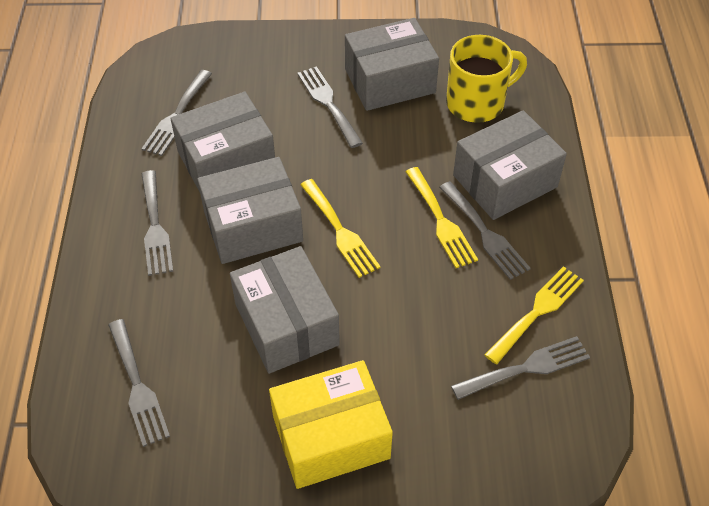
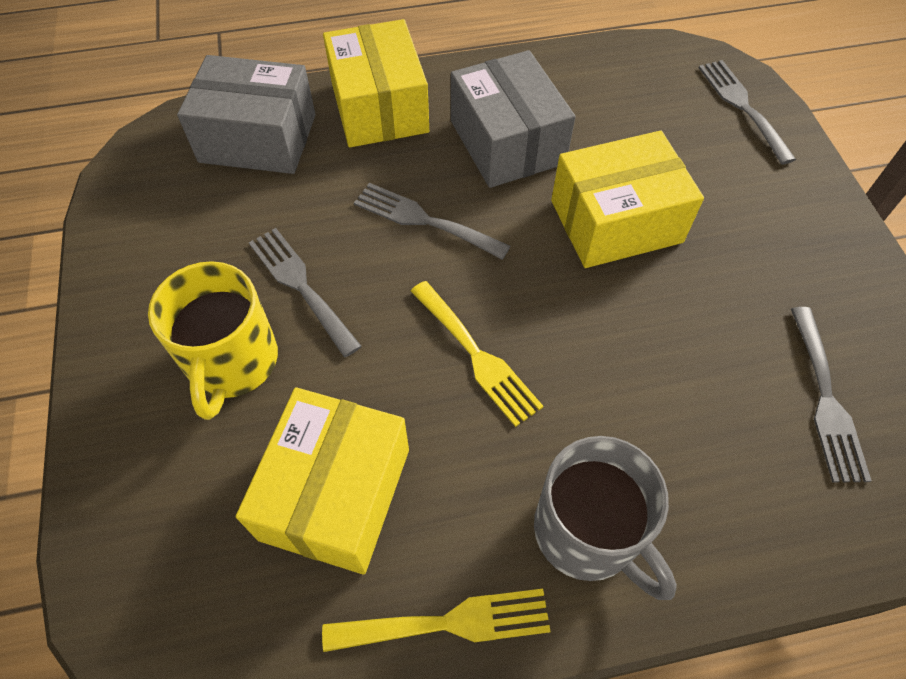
grey box: [170,92,275,192] [197,157,303,264] [230,246,340,374] [345,18,439,111] [453,110,567,220] = 5 -> [177,55,316,174] [451,50,575,188] = 2
grey fork: [108,319,170,447] [141,70,212,156] [141,170,173,276] [297,66,363,148] [439,181,531,280] [451,336,590,400] = 6 -> [249,228,362,357] [354,183,510,260] [699,60,796,165] [791,307,872,483] = 4
grey mug: none = 0 -> [534,436,677,600] = 1
yellow box: [269,360,393,489] = 1 -> [236,387,409,574] [323,19,429,147] [551,131,704,268] = 3
yellow fork: [300,179,381,278] [405,167,478,268] [484,266,584,364] = 3 -> [322,589,551,652] [411,281,543,427] = 2

